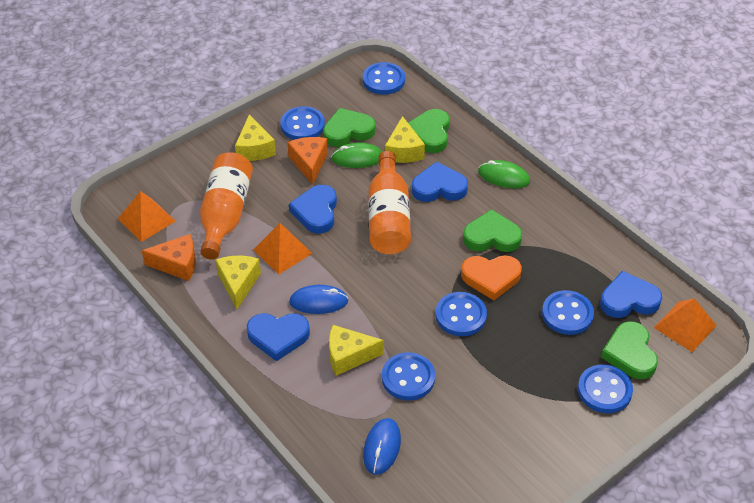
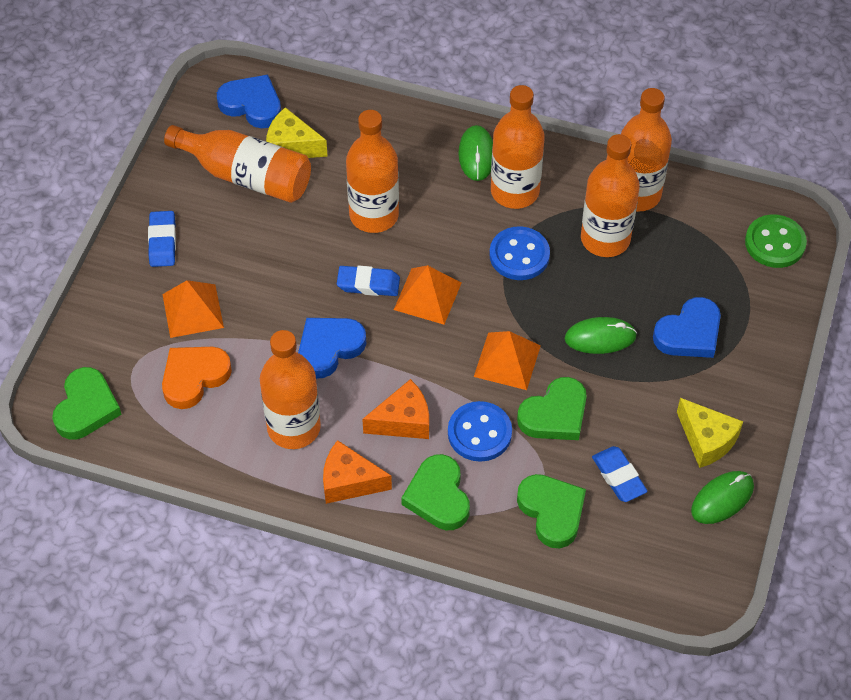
blue button: [280,106,325,140] [363,62,405,95] [382,352,435,400] [435,292,487,336] [542,290,594,335] [578,364,633,413] = 6 -> [448,401,512,462] [489,226,550,280] = 2
blue eraser: none = 0 -> [148,211,176,267] [337,265,400,296] [592,446,648,502] = 3
blue heart: [247,313,310,361] [289,185,337,234] [412,162,468,202] [600,271,662,318] = 4 -> [217,75,281,128] [298,318,366,379] [653,297,721,358] = 3
blue mouse: [289,285,349,314] [363,418,401,475] = 2 -> none = 0
green button: none = 0 -> [745,215,807,268] = 1
green mouse: [331,143,382,168] [478,160,530,188] = 2 -> [458,125,493,181] [565,317,637,354] [691,471,754,524] = 3
orange bottle: [200,152,253,260] [368,151,411,254] = 2 -> [164,125,311,203] [260,330,321,449] [346,110,399,233] [491,85,545,209] [581,134,640,257] [621,88,672,212] = 6
yellow cheese: [215,256,261,309] [235,115,276,161] [329,325,384,376] [385,116,425,163] = 4 -> [266,107,328,158] [677,398,743,468] = 2

